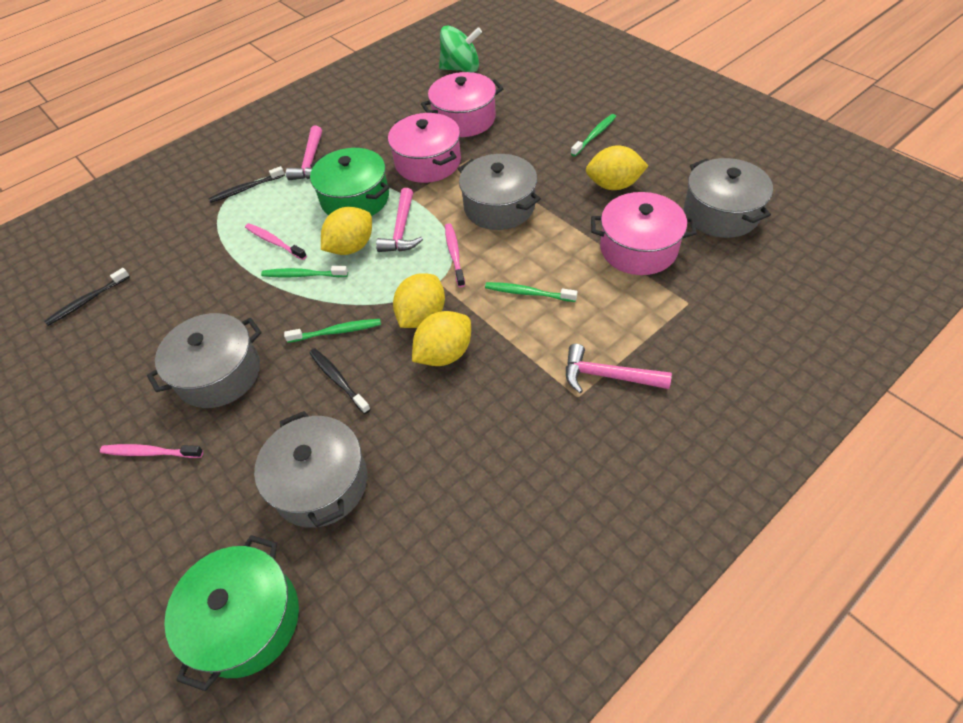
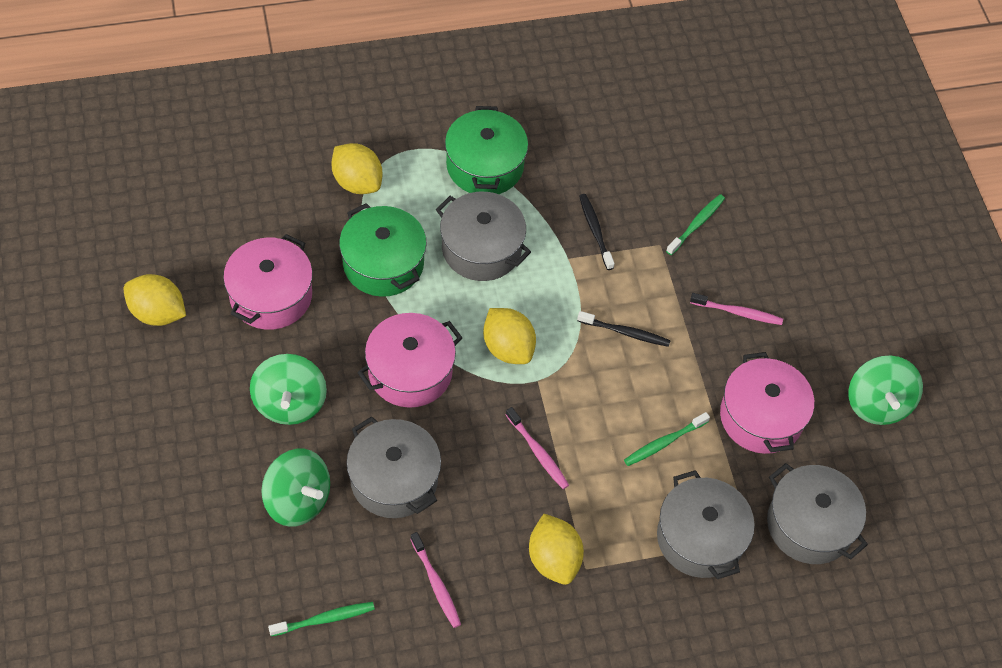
black toothbrush: [44,268,130,326] [208,166,285,203] [309,348,371,414] = 3 -> [577,311,671,347] [579,194,615,270] = 2
green spinning top: [439,25,482,72] = 1 -> [250,354,327,425] [261,449,330,527] [848,356,923,425] = 3
green toothbrush: [261,266,348,278] [284,319,381,343] [485,282,578,302] [571,114,616,156] = 4 -> [268,602,375,636] [624,412,710,466] [666,194,725,255] = 3
pink hammer: [286,125,322,180] [376,188,423,252] [566,344,672,393] = 3 -> none = 0

